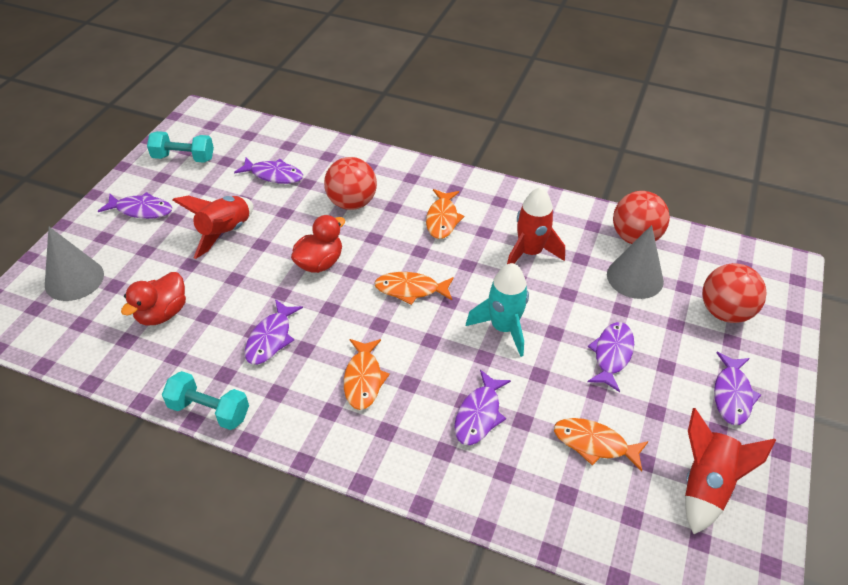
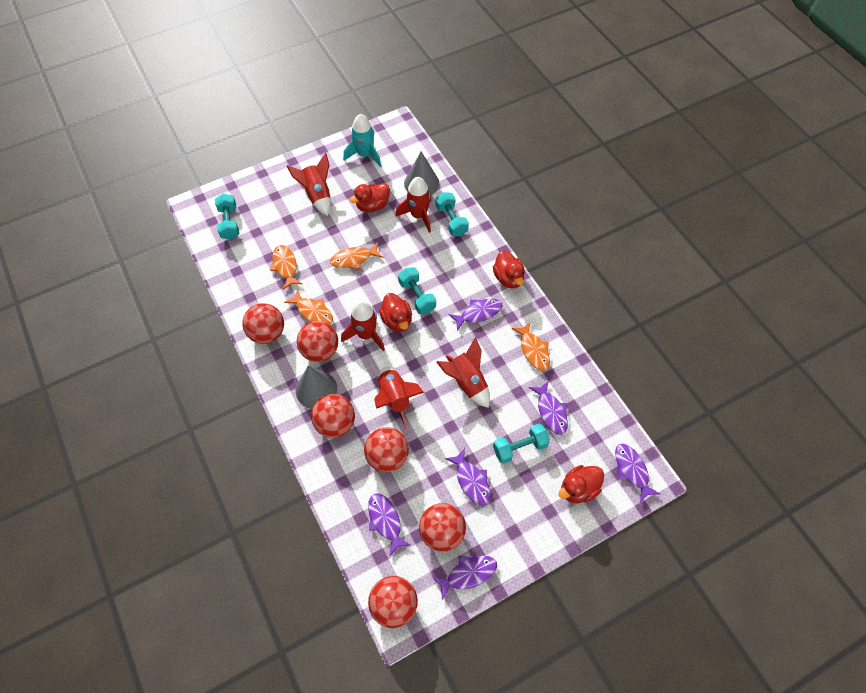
red ball: [324,157,377,210] [613,191,670,244] [702,263,767,323] = 3 -> [242,303,284,344] [297,321,338,362] [311,394,355,438] [364,427,409,472] [368,576,418,628] [419,503,466,552] = 6
red duck: [121,272,186,325] [291,215,345,273] = 2 -> [350,183,390,212] [379,293,412,332] [493,251,525,288] [558,465,604,503] = 4
red rocket: [173,196,253,259] [507,187,565,264] [685,408,776,534] = 3 -> [287,153,331,216] [341,300,385,351] [374,367,424,429] [395,177,432,233] [436,337,490,408] = 5
turquoise dumbbell: [147,131,214,163] [162,371,249,430] = 2 -> [215,194,239,240] [398,267,436,314] [436,192,469,236] [493,423,550,464] = 4

